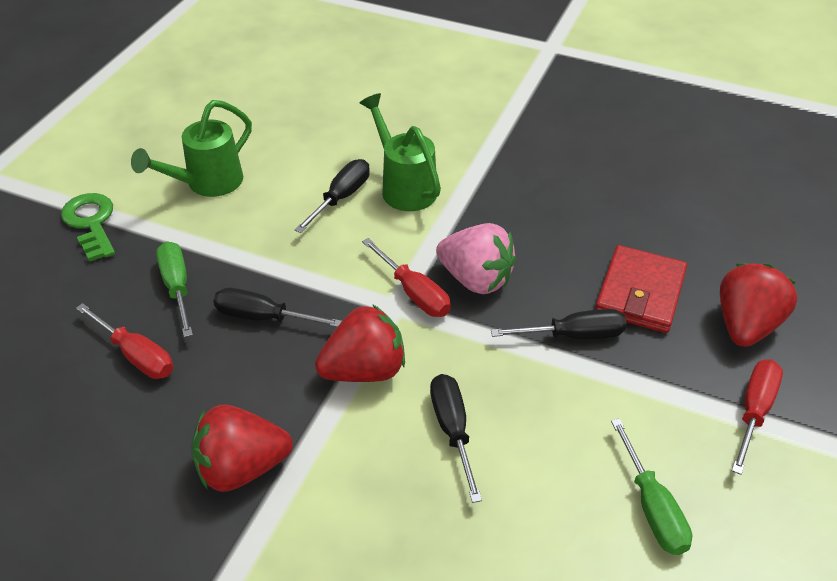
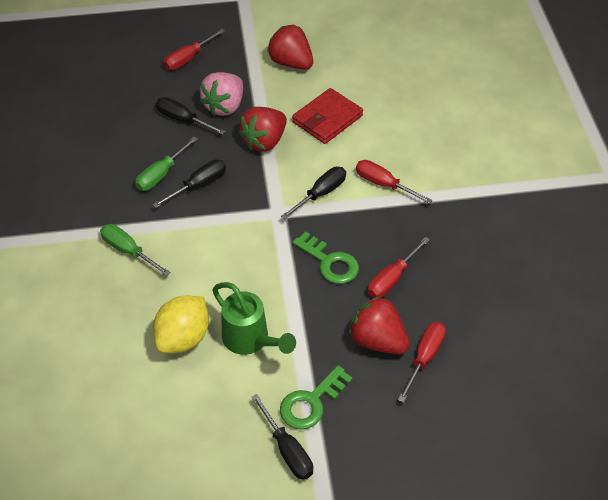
green key: [61,193,115,262] = 1 -> [280,365,353,430] [293,231,359,284] = 2
green watering can: [131,100,252,197] [360,93,441,211] = 2 -> [212,282,296,355] = 1
red screwdriver: [76,303,173,379] [362,238,451,317] [732,359,783,475] = 3 -> [164,29,225,70] [356,160,433,204] [368,237,430,298] [398,322,446,403] = 4
yellow lemon: none = 0 -> [153,296,209,353] = 1

